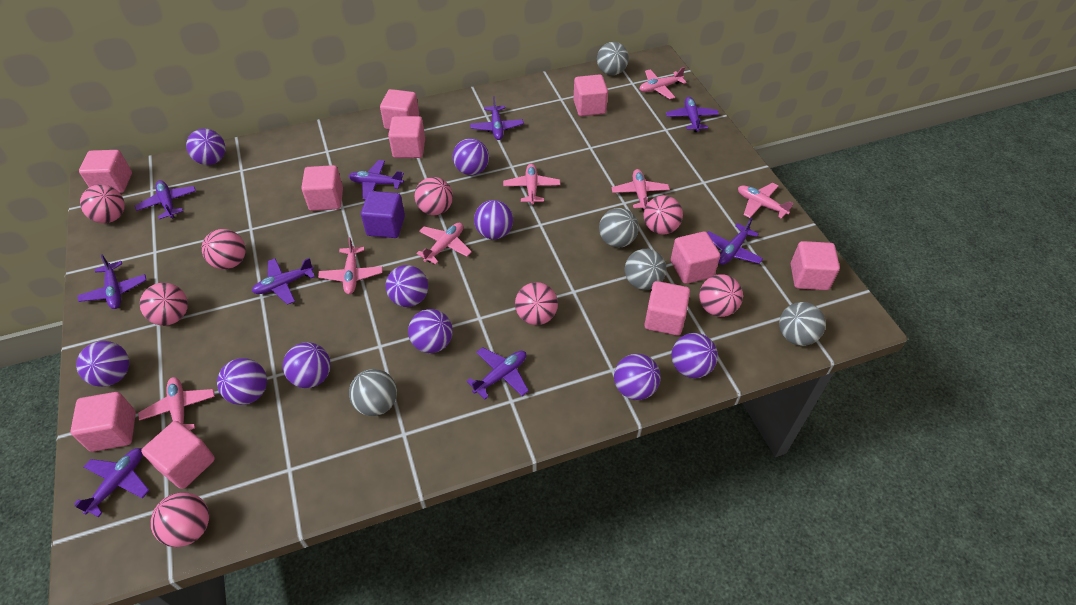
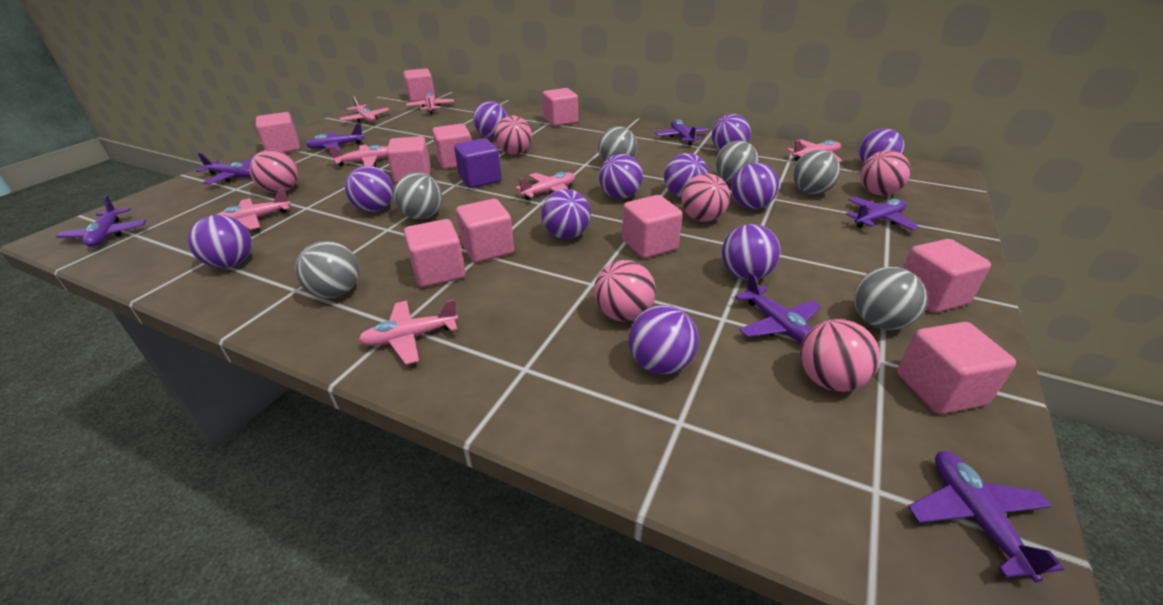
grey ball: [349,369,397,416] [597,42,629,75] [599,208,639,248] [625,249,667,290] [779,302,826,346] = 5 -> [295,241,359,299] [394,172,442,219] [598,126,637,161] [715,141,759,183] [793,150,841,195] [854,267,927,330] = 6
pink ball: [80,185,125,223] [140,283,188,326] [151,492,209,547] [201,229,246,270] [414,177,453,215] [515,282,558,325] [643,195,683,235] [699,274,743,317] = 8 -> [249,149,298,193] [494,116,532,155] [594,260,656,322] [681,173,730,222] [800,319,880,392] [860,150,911,196] = 6
purple ball: [76,341,129,387] [186,128,226,165] [217,358,267,405] [283,342,331,388] [385,265,428,307] [408,309,453,353] [453,138,489,175] [474,200,513,239] [614,354,661,400] [672,333,718,378] = 10 -> [188,215,252,268] [345,166,394,212] [473,101,508,138] [541,189,591,239] [599,154,643,199] [629,305,699,374] [664,153,709,198] [712,114,751,150] [722,224,780,280] [731,162,779,209] [858,128,905,164] = 11
purple plane: [74,448,149,517] [77,254,146,309] [135,180,196,219] [252,258,315,305] [349,160,404,200] [467,347,529,399] [470,96,524,140] [666,97,719,132] [707,218,763,265] = 9 -> [56,195,146,247] [196,153,252,184] [306,124,364,151] [655,120,709,146] [735,273,821,343] [846,197,919,231] [908,451,1064,582] = 7

